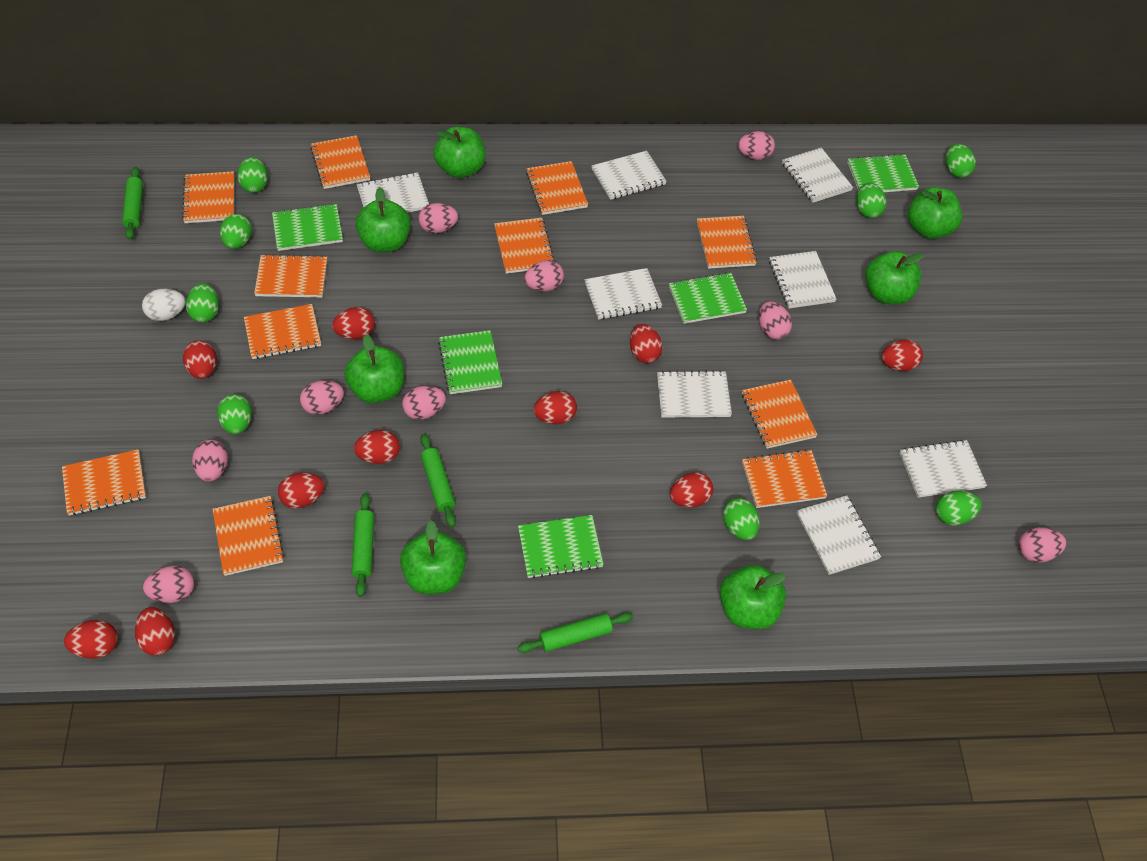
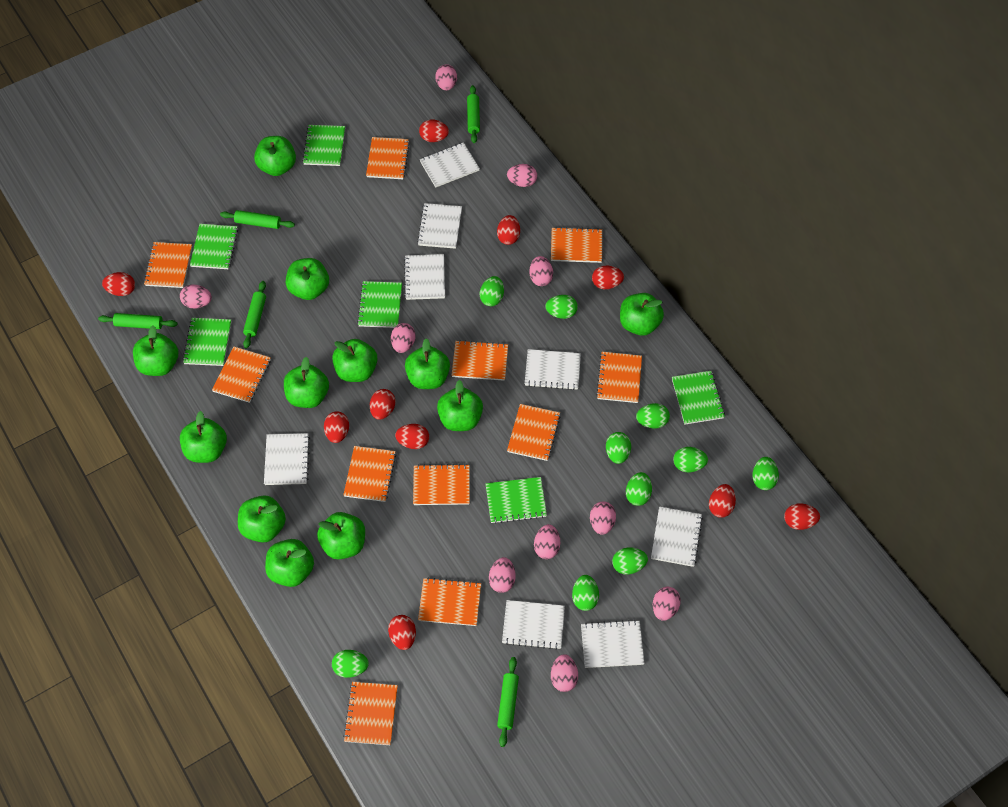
green apple: [344,335,404,403] [355,187,411,252] [400,520,466,594] [433,127,486,178] [719,565,786,629] [865,251,924,305] [908,187,963,239] = 7 -> [133,326,178,376] [180,411,227,463] [238,495,286,543] [254,136,296,176] [265,539,314,587] [284,357,329,408] [286,258,329,300] [317,512,365,559] [332,339,378,382] [405,338,450,389] [437,380,483,431] [620,293,664,336] = 12
green egg: [186,283,219,323] [217,394,252,434] [220,214,252,249] [238,157,268,193] [723,498,760,540] [857,183,886,218] [936,491,982,525] [946,144,976,178] = 8 -> [332,650,369,678] [480,276,504,306] [545,295,578,319] [572,575,599,611] [606,432,631,464] [612,548,648,575] [626,472,652,506] [636,403,670,429] [673,447,708,472] [752,457,779,490] = 10
green notebook: [272,203,343,251] [438,330,502,394] [518,515,604,578] [669,272,747,324] [847,154,919,192] = 5 -> [183,318,231,366] [190,224,238,269] [302,125,345,166] [357,281,402,328] [486,477,547,524] [672,371,725,425] = 6
green rolling pin: [122,167,143,240] [352,493,374,597] [420,433,456,527] [518,612,633,653] = 4 -> [98,313,178,329] [220,210,295,229] [243,281,266,349] [467,85,480,143] [497,657,519,747] = 5
pink egg: [143,566,194,603] [192,440,228,482] [300,380,344,415] [402,386,446,420] [418,203,458,233] [524,260,564,291] [738,131,775,160] [759,301,792,340] [1018,527,1066,563] = 9 -> [180,285,212,309] [391,323,416,353] [435,64,457,90] [489,557,516,593] [507,164,537,187] [529,256,553,286] [534,524,560,559] [551,654,578,692] [590,501,616,535] [653,587,681,621] = 10
white egg: [142,289,186,321] = 1 -> none = 0

